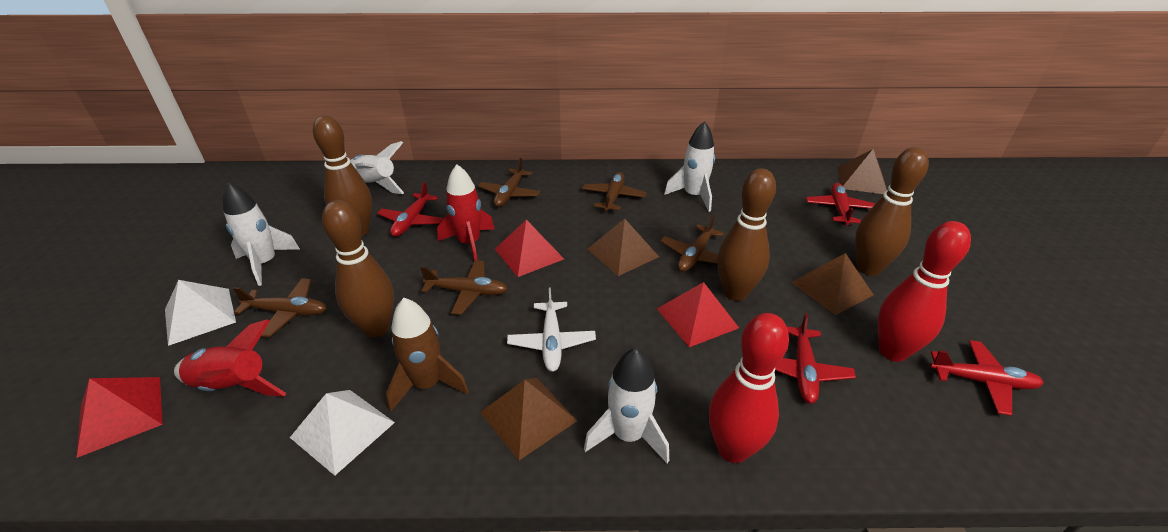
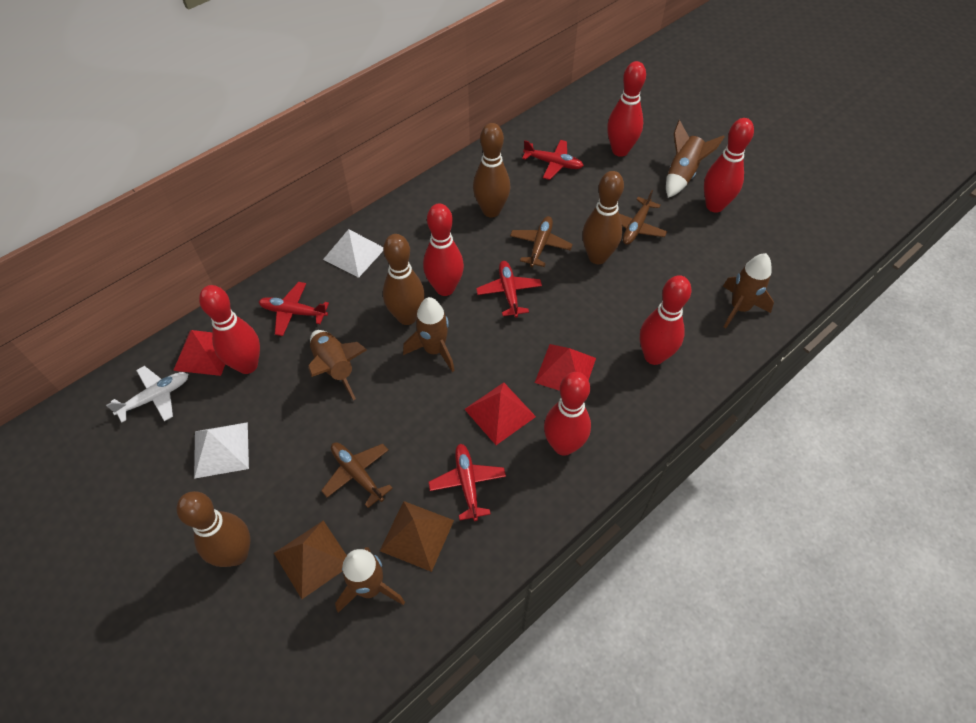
brown plane: [233,278,327,337] [420,260,508,315] [478,158,541,207] [582,172,647,211] [660,215,724,272] = 5 -> [321,442,393,508] [510,216,573,267] [619,190,667,245] = 3
brown pyramid: [480,378,577,460] [587,219,659,276] [792,253,874,315] [837,149,887,194] = 4 -> [274,520,347,599] [380,501,454,572] = 2
brown rocket: [386,298,469,412] = 1 -> [308,330,367,400] [335,547,405,613] [403,297,455,372] [666,120,724,198] [723,253,774,328] = 5
red bowling pin: [709,313,789,463] [878,221,971,362] = 2 -> [199,285,260,374] [423,204,464,296] [544,372,591,456] [607,61,646,157] [640,275,691,365] [704,118,754,213] = 6
red rocket: [174,319,287,396] [437,164,495,261] = 2 -> none = 0
white rocket: [223,182,300,286] [350,141,404,194] [584,348,669,463] [664,121,715,212] = 4 -> none = 0

